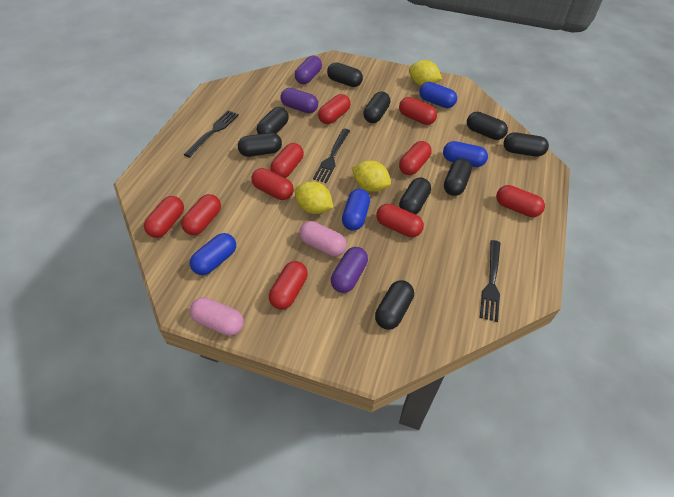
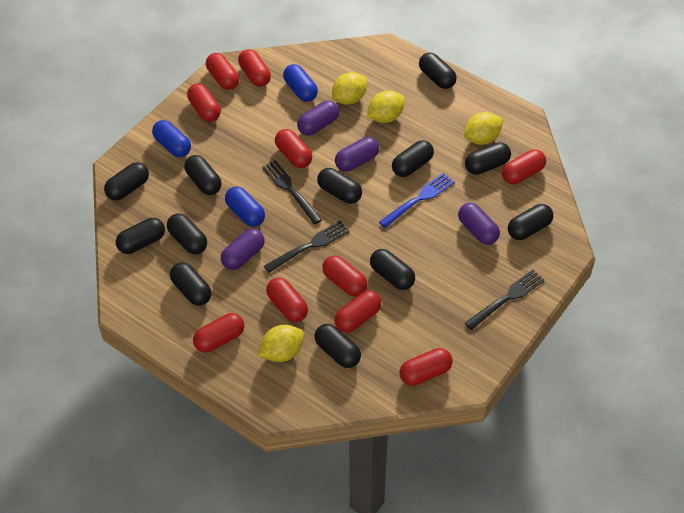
black capsule: [238,133,282,157] [257,107,289,134] [327,62,363,87] [363,92,390,123] [375,280,414,330] [399,177,431,214] [444,158,472,196] [467,112,508,140] [503,133,549,157] = 9 -> [104,162,149,201] [116,218,165,254] [167,213,207,254] [170,263,212,306] [184,155,221,195] [315,324,361,368] [317,168,362,204] [370,249,415,290] [392,140,434,177] [419,53,457,89] [465,142,511,175] [508,204,554,240] = 12
blue capsule: [190,233,236,275] [342,189,370,230] [419,82,457,108] [443,141,488,167] = 4 -> [152,120,191,157] [225,186,265,227] [283,64,318,102] = 3
blue fork: none = 0 -> [379,173,454,228] = 1
pink capsule: [189,297,244,336] [299,221,347,257] = 2 -> none = 0
purple capsule: [280,88,318,113] [295,56,322,84] [331,247,368,293] = 3 -> [221,229,265,270] [297,100,339,136] [335,137,379,172] [458,203,500,245] = 4
yellow lemon: [295,181,333,214] [352,160,391,192] [409,60,442,86] = 3 -> [258,325,304,362] [332,72,367,105] [367,91,405,123] [464,112,503,145] = 4

